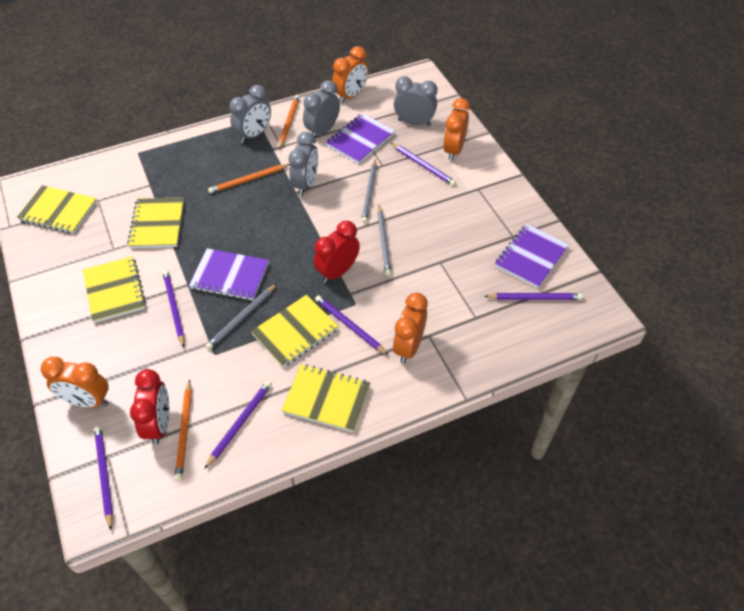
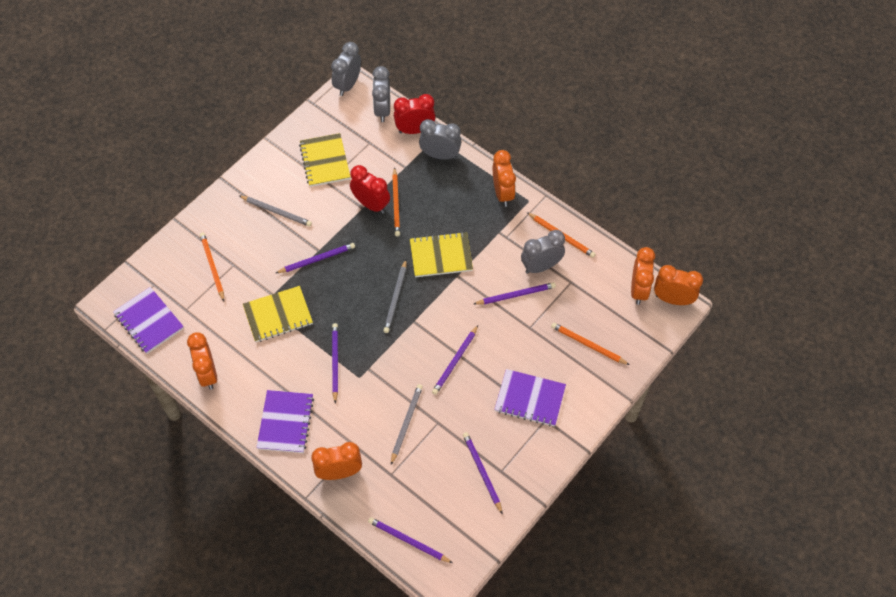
orange clock: [41,357,108,408] [332,46,368,103] [393,293,428,364] [443,98,470,161] = 4 -> [187,332,217,390] [311,442,362,480] [493,150,516,207] [631,247,655,305] [654,265,703,305] = 5
orange pencil: [175,379,192,481] [208,164,290,193] [278,95,300,149] = 3 -> [200,232,224,301] [392,167,400,237] [527,212,596,258] [551,322,630,365] = 4
yellow notebook: [17,185,97,234] [83,256,146,323] [127,197,184,248] [251,295,339,367] [281,364,370,432] = 5 -> [243,286,313,342] [299,133,350,187] [410,232,473,277] = 3

